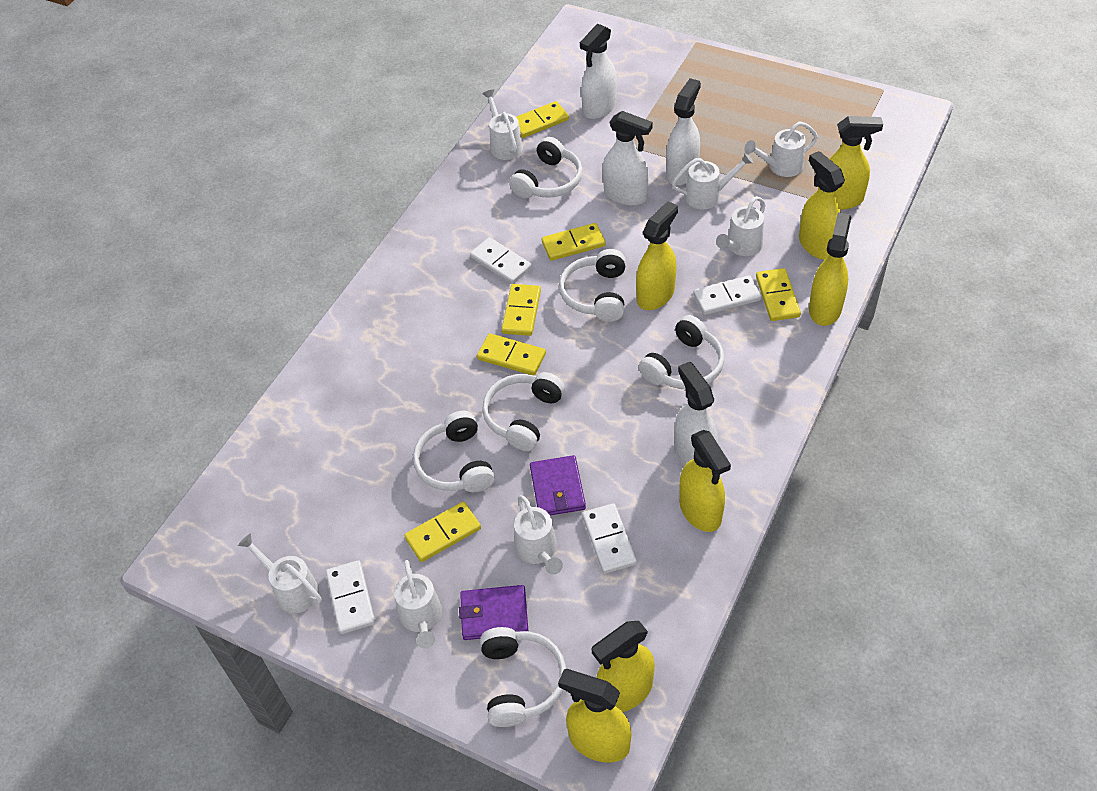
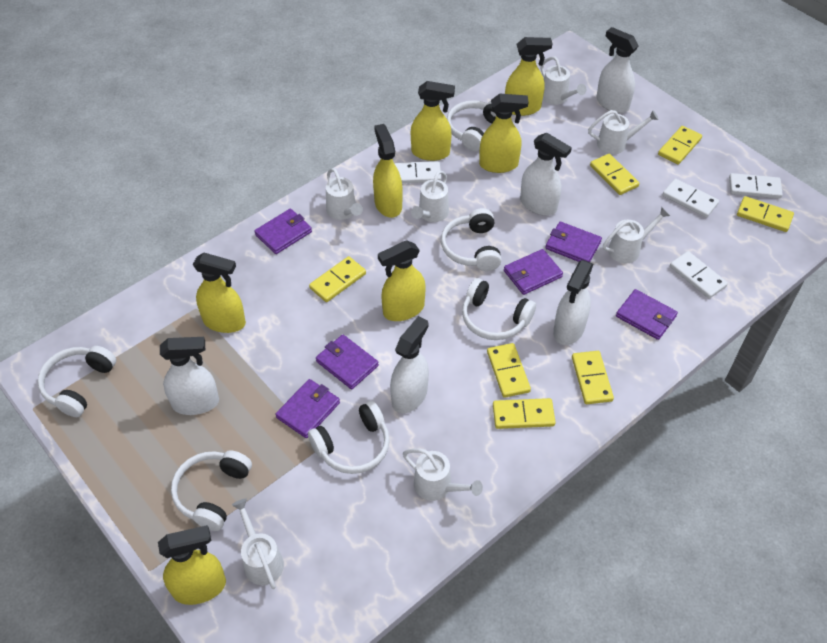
purple wallet: [459,585,528,640] [530,455,586,515] = 2 -> [254,209,312,254] [275,379,340,438] [316,334,379,389] [504,249,563,295] [545,222,602,262] [616,289,678,340] = 6
white spray bottle: [580,24,617,119] [603,111,653,206] [666,78,701,186] [674,362,718,466] = 4 -> [160,337,219,415] [390,316,429,413] [520,133,572,216] [553,260,593,345] [596,27,638,113] = 5
yellow domino: [404,502,481,562] [477,333,546,375] [502,284,541,336] [516,101,569,138] [542,223,606,261] [756,268,801,321] = 6 -> [309,256,366,302] [487,343,531,398] [493,398,556,429] [572,351,614,404] [590,154,639,195] [658,126,702,165] [737,196,794,232] = 7

